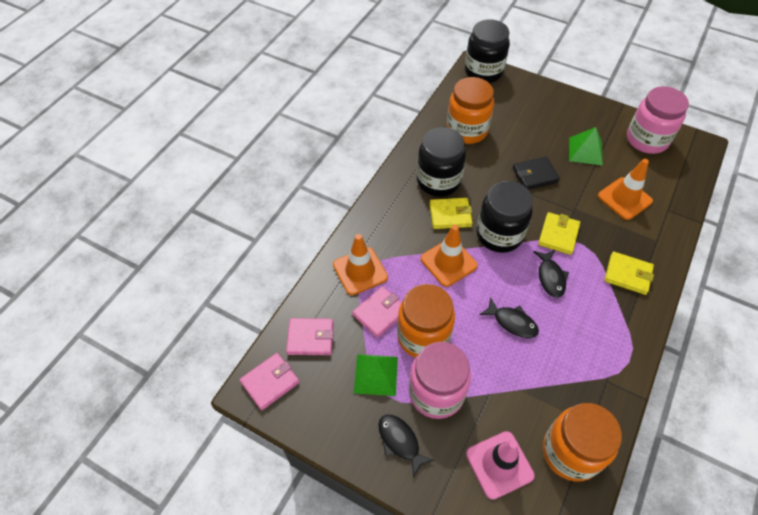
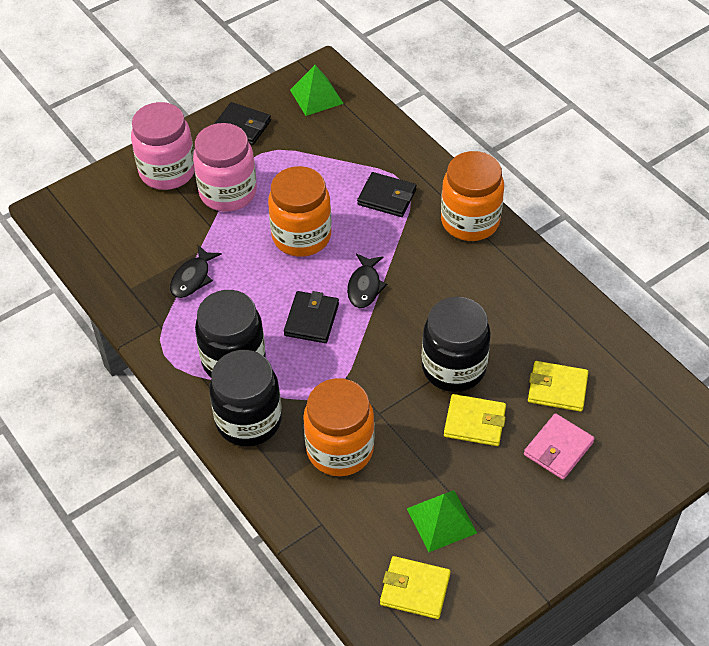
black fish: [378,414,434,477] [479,297,539,338] [533,250,569,298] = 3 -> [170,245,222,298] [347,253,387,308] = 2
black wallet: [512,156,560,190] = 1 -> [214,102,271,145] [284,291,339,343] [357,172,417,217] = 3
orange traffic cone: [333,234,388,295] [421,225,478,287] [598,159,653,220] = 3 -> none = 0
pink traffic cone: [466,431,535,500] = 1 -> none = 0
pink wallet: [240,353,300,410] [286,318,334,355] [352,286,402,338] = 3 -> [524,413,595,480] = 1

